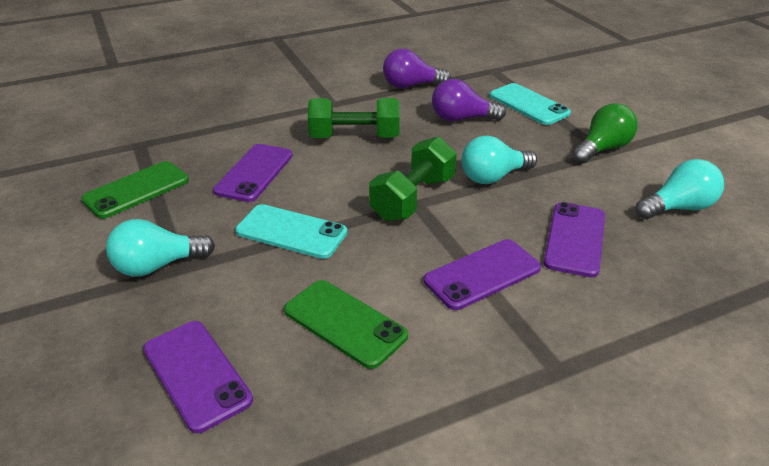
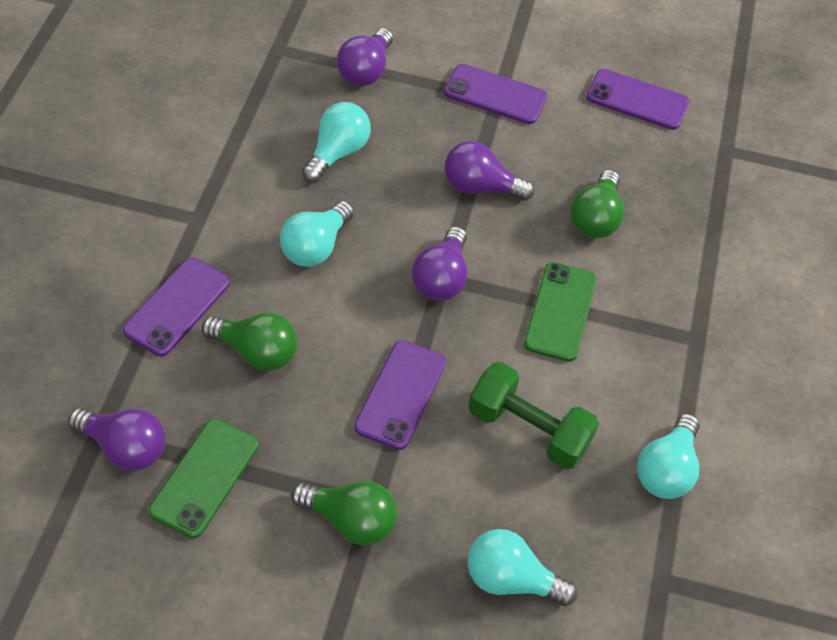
green dumbbell: [308,98,400,138] [369,136,457,222] = 2 -> [468,362,599,469] = 1
green light bulb: [572,103,638,164] = 1 -> [202,313,297,371] [291,481,397,545] [570,170,624,238] = 3
purple light bulb: [383,48,451,88] [432,79,506,121] = 2 -> [68,408,165,471] [337,28,393,86] [412,226,467,301] [445,141,535,201] = 4
turquoise light bulb: [106,219,215,277] [461,136,537,184] [636,159,724,219] = 3 -> [280,201,354,267] [302,102,371,183] [467,529,577,606] [637,413,700,499] = 4
turquoise phone: [235,204,347,259] [490,83,571,125] = 2 -> none = 0

